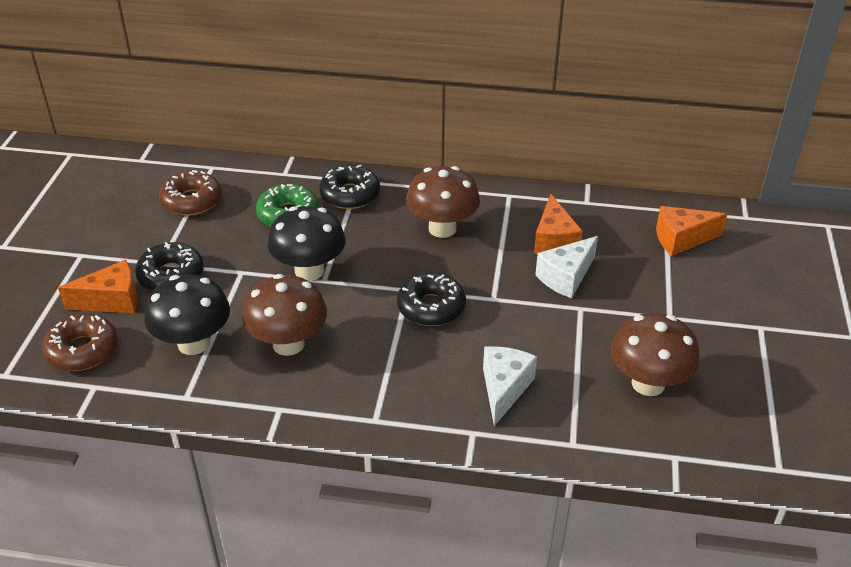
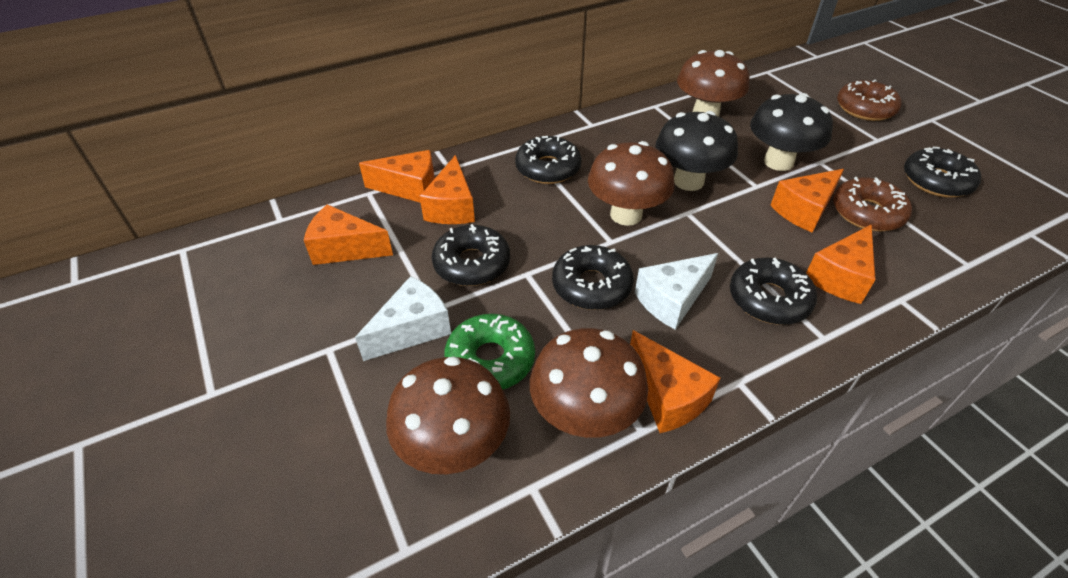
black donut: [135,242,204,291] [319,164,380,209] [397,273,466,326] = 3 -> [432,224,510,286] [515,136,582,184] [552,245,634,310] [730,258,817,325] [904,147,981,198] = 5
brown mushroom: [242,274,327,356] [406,166,480,238] [610,313,700,396] = 3 -> [386,356,510,474] [530,328,648,438] [588,141,675,226] [677,50,750,117] = 4
orange cheese: [58,260,138,313] [534,194,583,254] [656,206,727,256] = 3 -> [304,204,393,265] [359,150,435,203] [419,155,475,224] [630,330,720,433] [770,169,844,233] [806,224,876,304] = 6

